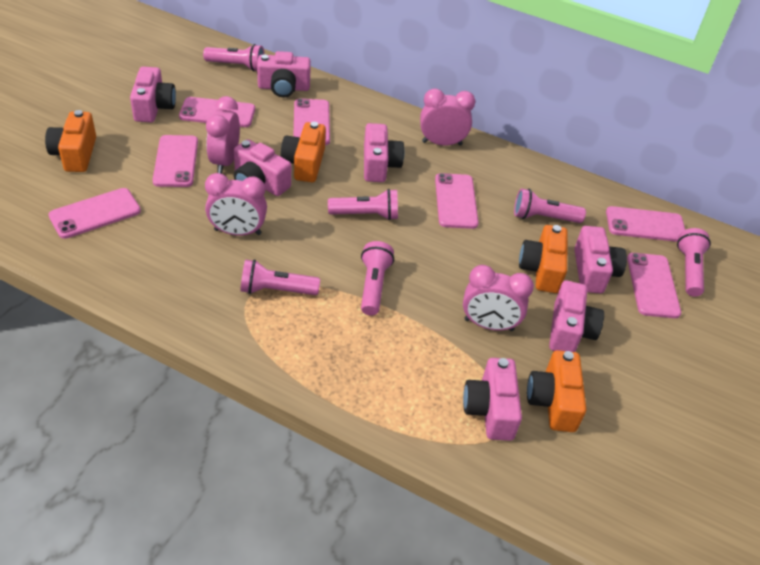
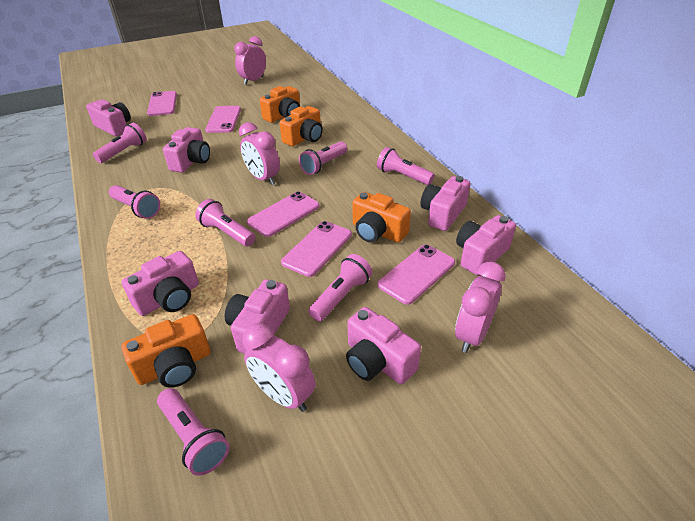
pink flashlight: [203,44,265,71] [240,259,320,295] [328,189,398,220] [361,241,394,315] [514,188,586,223] [677,228,711,297] = 6 -> [93,123,147,163] [109,185,160,219] [157,388,230,476] [195,199,255,247] [299,141,347,175] [308,254,372,322] [377,147,435,185] = 7
pink phone: [48,188,141,239] [153,135,198,187] [179,97,255,127] [293,98,330,145] [435,173,479,229] [606,206,685,242] [627,253,681,318] = 7 -> [147,91,177,116] [205,106,241,133] [247,191,320,237] [281,221,352,277] [378,244,455,305] = 5

